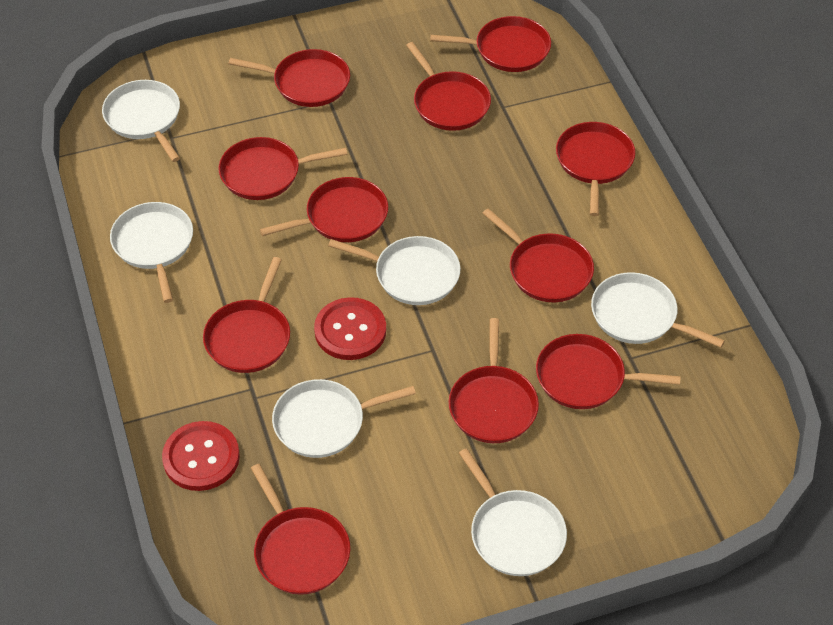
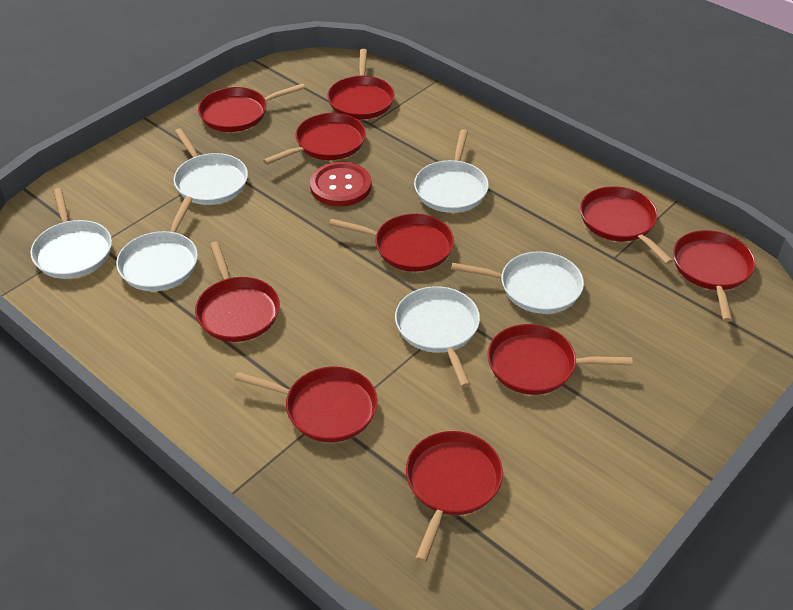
red button: [162,421,240,491] [314,297,386,360] = 2 -> [310,162,371,207] = 1
red pan: [203,257,290,373] [219,137,347,200] [229,49,350,107] [251,464,350,595] [260,177,388,242] [406,42,491,131] [430,16,551,72] [448,318,539,443] [482,208,594,302] [536,334,681,409] [556,122,635,216] = 11 -> [195,242,280,342] [198,83,305,132] [234,367,378,442] [263,113,366,165] [327,49,395,120] [329,214,454,272] [406,431,503,562] [487,324,633,395] [580,186,673,264] [673,230,755,322] = 10

